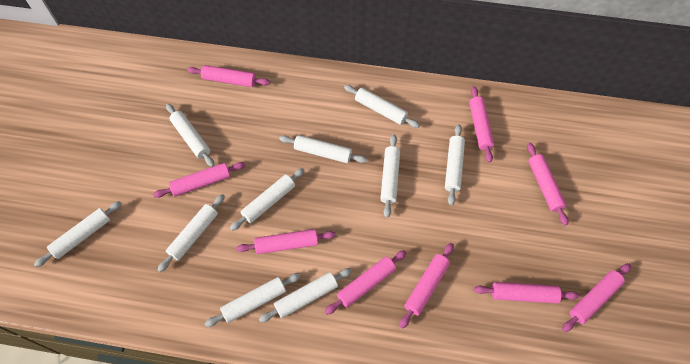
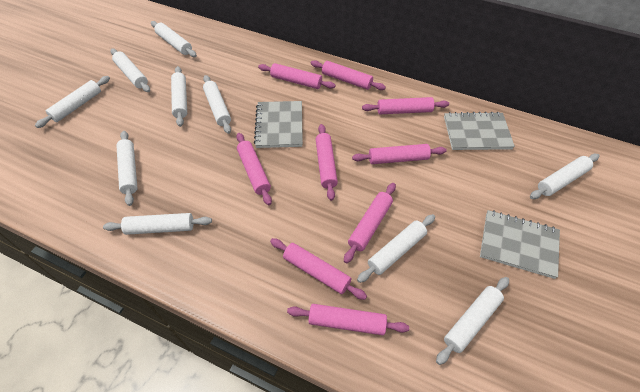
grey notebook: none = 0 -> [254,101,303,148] [444,112,515,150] [480,210,560,279] = 3

